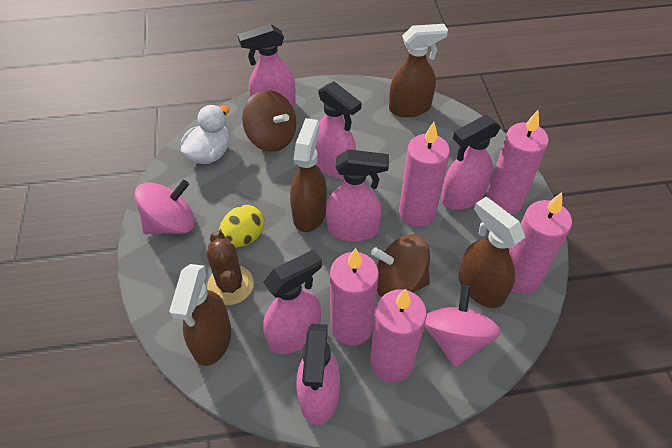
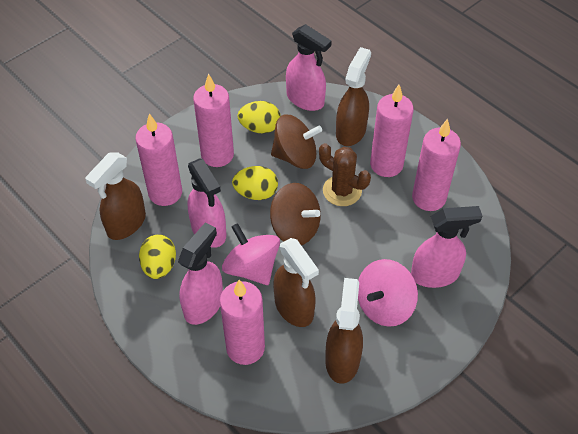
pink spray bottle: [238,24,296,107] [263,249,322,354] [296,324,340,425] [315,81,362,179] [326,149,389,242] [441,115,501,210] = 6 -> [178,222,223,325] [188,159,226,248] [286,24,332,111] [411,206,482,288] = 4
white duck: [181,105,230,164] = 1 -> none = 0
yellow egg: [219,205,264,248] = 1 -> [139,234,176,279] [232,166,278,200] [237,101,281,134] = 3

